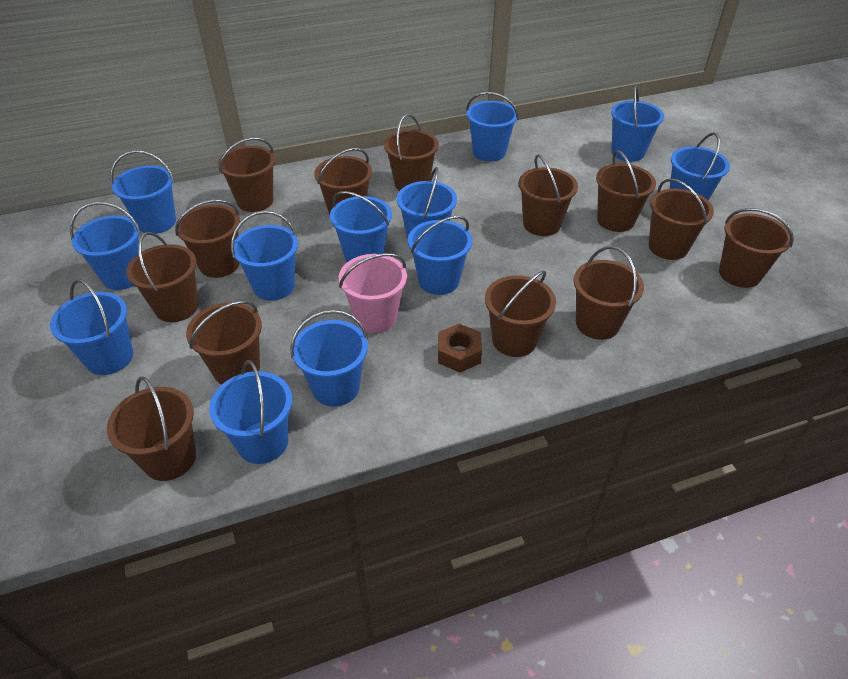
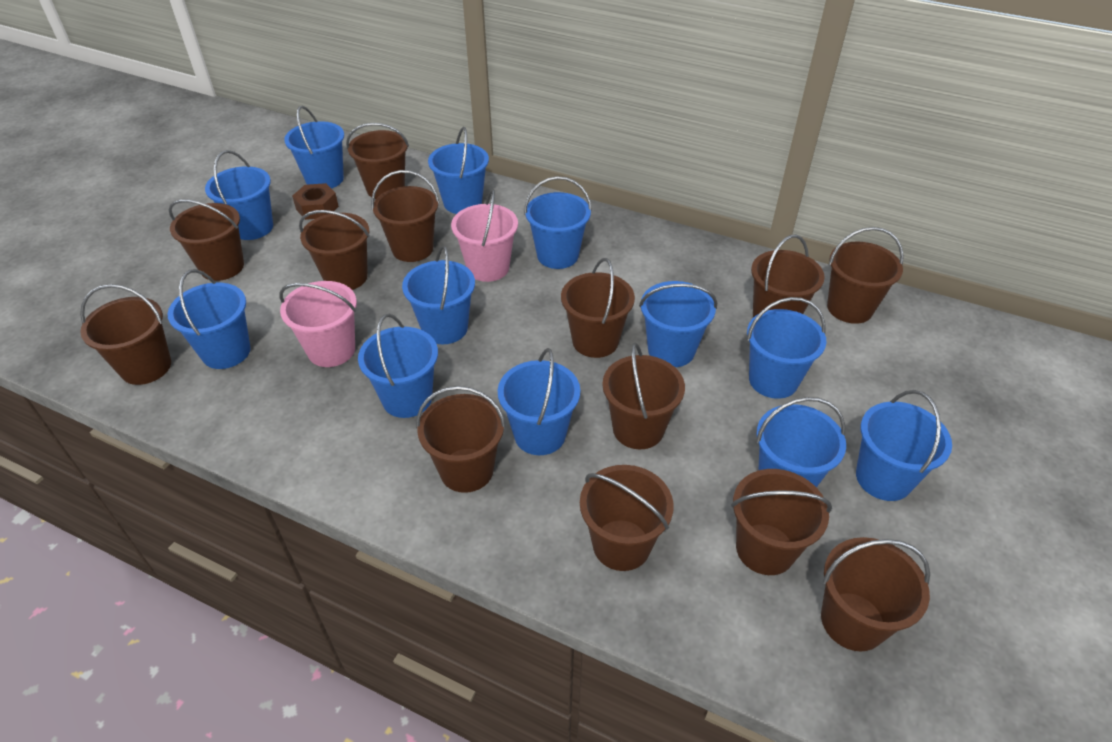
pink bucket: [339,253,407,333] = 1 -> [279,281,357,367] [451,188,518,282] = 2

